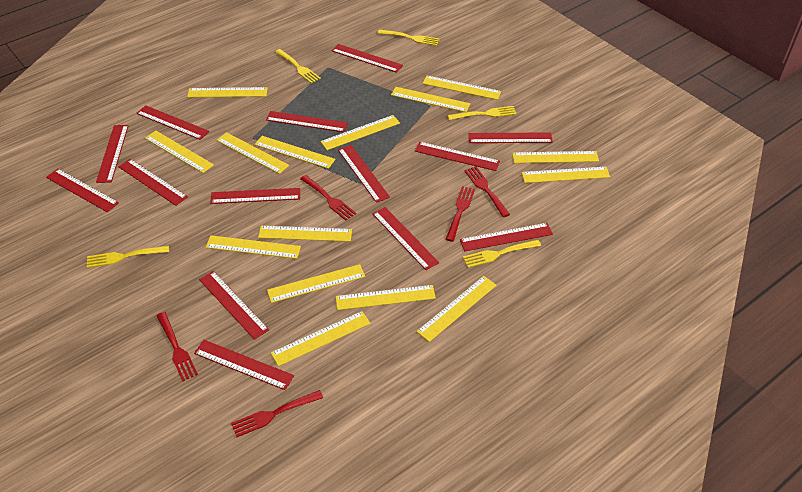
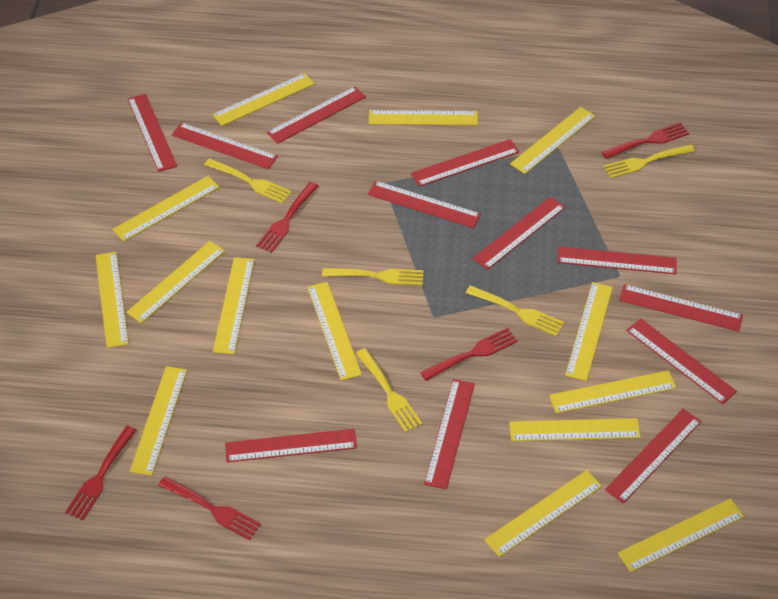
red ruler: [46,169,119,212] [96,125,128,183] [119,159,188,206] [136,105,209,140] [194,340,294,390] [199,271,269,340] [210,188,300,204] [266,111,348,132] [331,44,403,73] [338,145,390,203] [372,207,439,270] [415,142,500,171] [460,223,553,251] [468,132,553,143] = 14 -> [128,94,177,172] [172,122,278,169] [225,429,357,462] [267,86,366,144] [368,181,481,228] [411,139,519,187] [424,379,475,489] [472,197,565,270] [557,247,677,274] [605,409,701,504] [619,284,743,332] [626,318,737,404] = 12
yellow ruler: [145,131,214,173] [187,87,268,97] [206,235,301,259] [216,132,289,174] [254,136,335,169] [258,226,352,242] [267,264,365,303] [271,311,371,366] [320,115,400,150] [336,285,436,310] [391,87,470,112] [416,276,496,342] [422,76,501,100] [512,151,599,163] [522,167,610,183] = 15 -> [96,252,129,348] [113,176,219,242] [126,241,225,323] [130,366,187,476] [212,73,315,126] [213,257,254,354] [307,282,362,381] [369,110,478,125] [484,470,602,557] [509,418,641,441] [510,107,595,174] [549,370,677,413] [565,282,613,381] [618,498,744,572] = 14

